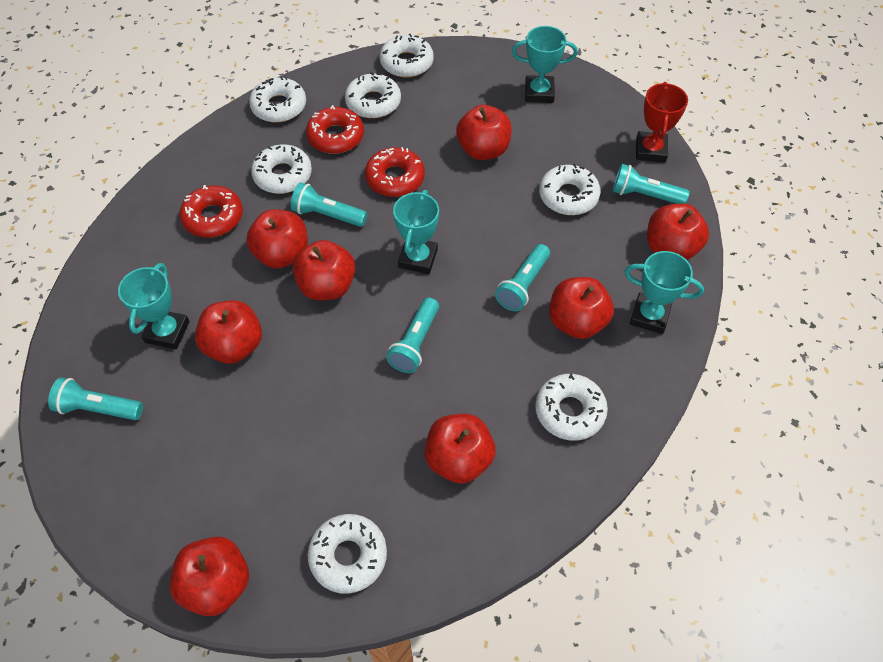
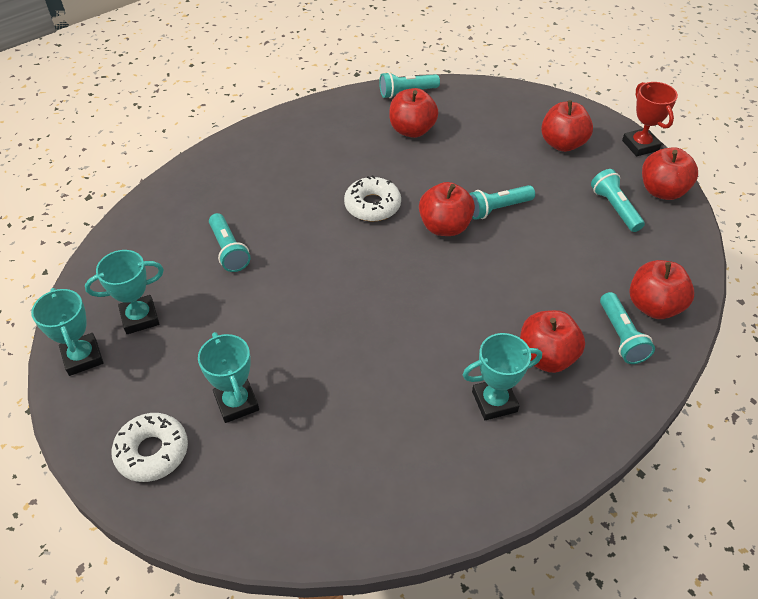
red apple: [169,536,249,616] [195,300,262,364] [246,209,308,268] [293,240,355,300] [425,414,496,484] [456,105,512,160] [549,277,614,339] [647,204,709,260] = 8 -> [389,88,439,138] [419,182,475,236] [520,310,585,373] [541,100,593,152] [630,260,694,319] [642,147,698,200] = 6
red donut: [179,185,243,238] [306,105,364,154] [365,147,425,197] = 3 -> none = 0
white donut: [249,76,306,122] [251,144,312,194] [308,514,387,594] [345,72,401,118] [380,34,434,78] [535,373,608,441] [539,164,600,215] = 7 -> [112,413,188,482] [344,175,401,222] = 2

